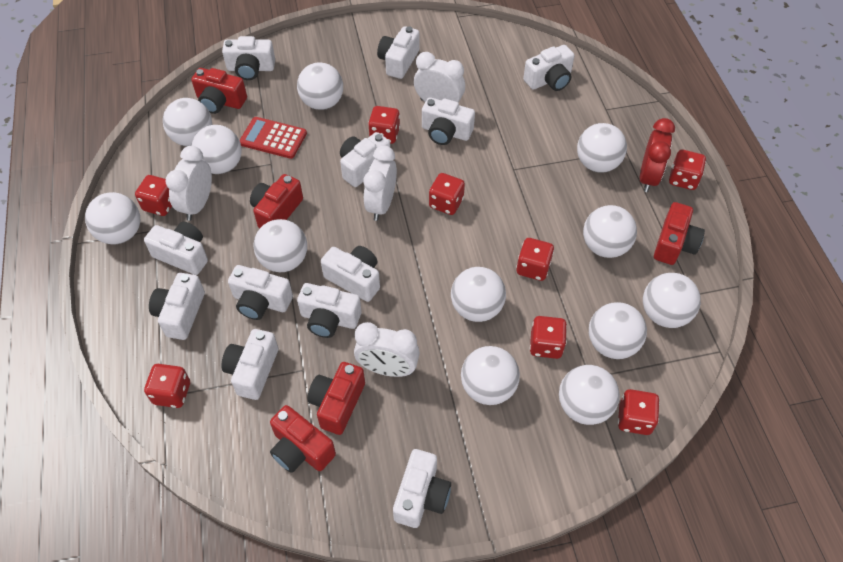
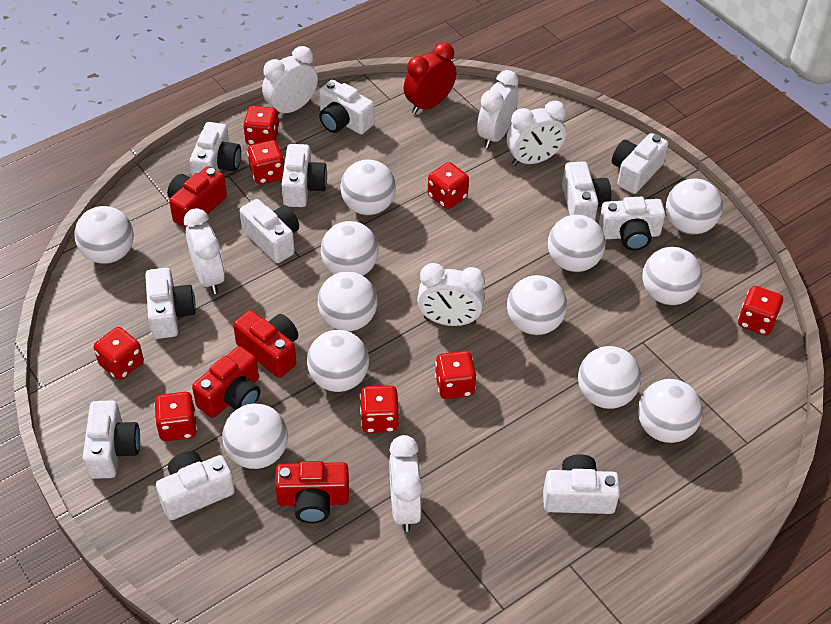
red calculator: [240,117,307,159] = 1 -> none = 0
red camera: [191,68,247,114] [250,174,303,228] [270,405,336,473] [307,362,365,435] [654,202,705,265] = 5 -> [167,166,227,229] [192,346,260,418] [233,310,298,378] [275,461,349,523] = 4
white camera: [144,222,208,275] [149,273,205,340] [221,329,278,400] [222,36,275,80] [228,265,293,320] [297,283,361,338] [321,246,380,302] [340,132,390,187] [377,26,420,79] [393,449,451,528] [422,97,475,145] [523,45,575,91] = 12 -> [83,400,140,479] [145,268,196,339] [156,451,235,520] [190,122,241,176] [240,199,299,263] [282,144,327,207] [319,80,374,134] [543,454,620,514] [562,161,611,221] [599,197,665,251] [612,133,668,194] = 11
white clock: [166,146,212,221] [354,322,420,377] [364,146,397,221] [414,52,465,102] = 4 -> [184,208,225,294] [262,46,318,114] [389,435,423,532] [417,263,485,326] [477,70,519,148] [506,100,566,166] = 6

